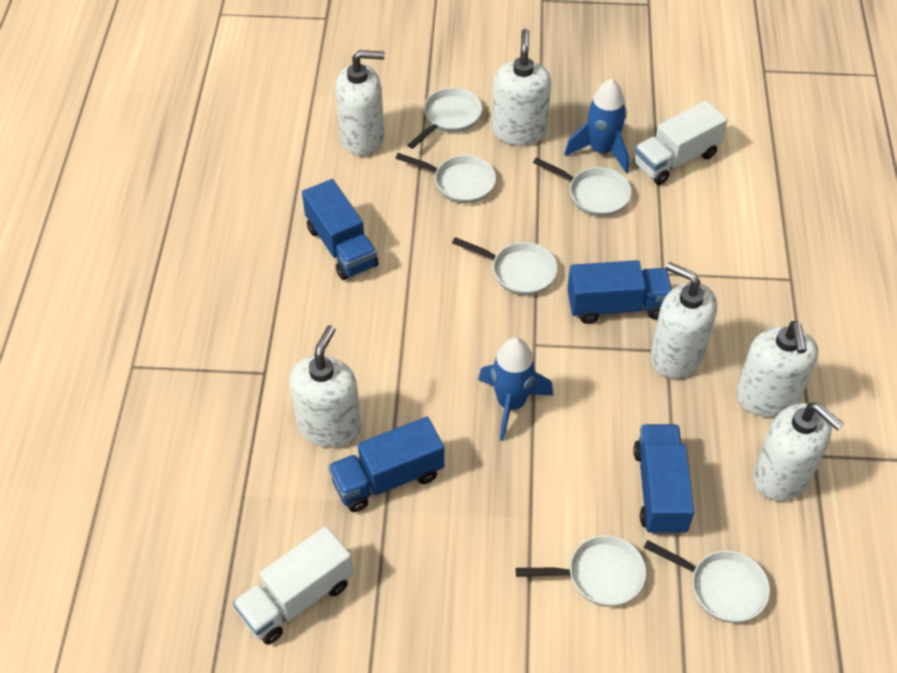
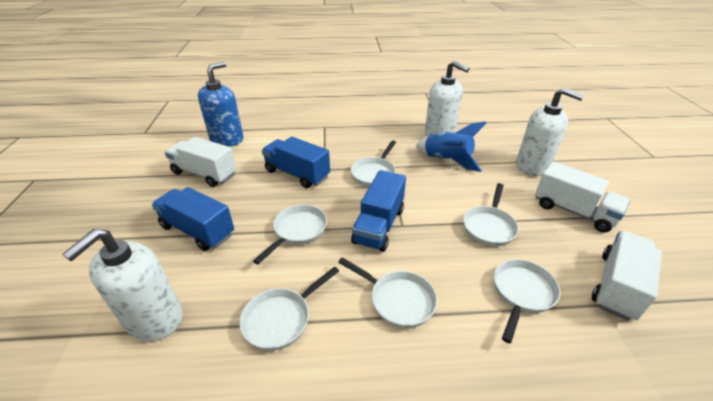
blue rocket: [478,337,553,441] [565,79,629,173] = 2 -> [416,121,486,172] = 1
blue soap dispenser: none = 0 -> [198,62,244,147] = 1
blue truck: [302,179,378,280] [328,417,444,512] [567,260,672,324] [633,424,694,535] = 4 -> [152,187,234,251] [262,137,330,188] [351,170,406,252] = 3
white soap dispenser: [289,325,361,448] [335,50,385,156] [492,29,551,146] [650,262,717,378] [736,321,818,417] [753,403,844,501] = 6 -> [62,229,183,341] [425,61,470,136] [516,88,584,176] = 3
white truck: [233,526,353,644] [634,101,728,185] = 2 -> [165,137,237,187] [535,161,630,233] [592,231,662,321] = 3

